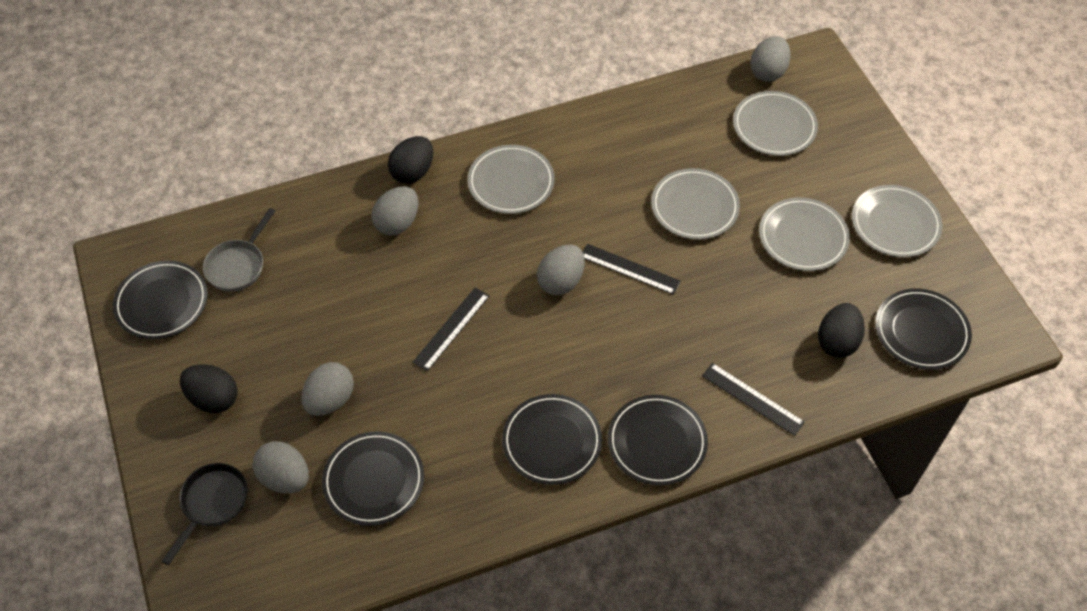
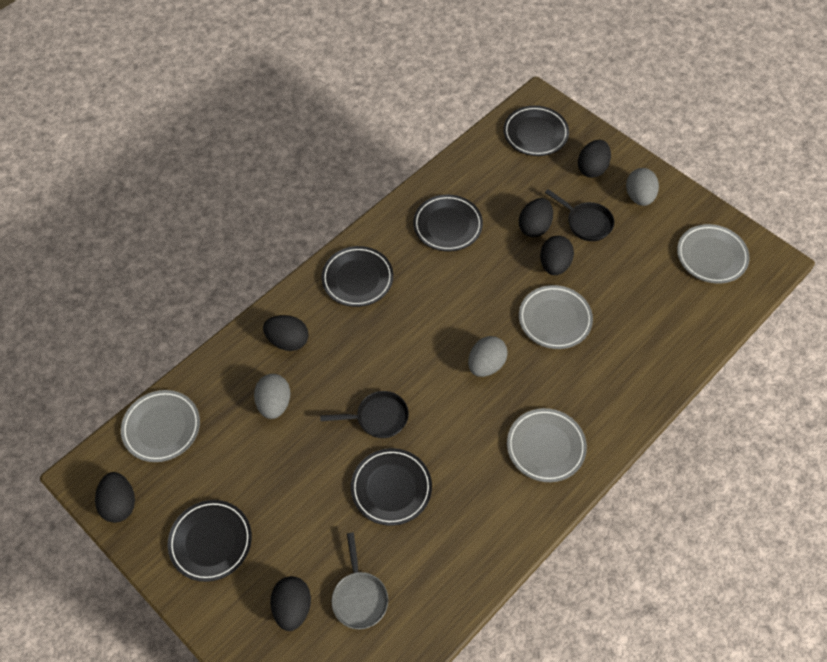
black egg: [180,364,238,413] [388,136,433,184] [818,303,865,358] = 3 -> [95,472,135,523] [263,315,309,351] [270,576,311,631] [519,198,553,237] [540,236,574,275] [578,140,611,178] = 6
black pan: [161,463,248,565] = 1 -> [320,391,409,438] [545,189,614,241] = 2
black ruler: [413,288,489,371] [583,244,681,295] [702,363,805,436] = 3 -> none = 0
grey egg: [252,441,309,493] [301,362,354,416] [372,186,419,235] [537,245,585,295] [750,36,791,82] = 5 -> [254,374,290,419] [468,336,508,377] [626,168,659,206] = 3
grey plate: [467,145,555,214] [651,168,740,240] [733,91,818,156] [759,198,850,271] [852,185,942,257] = 5 -> [121,390,200,462] [507,408,587,482] [519,285,593,349] [677,224,750,284] = 4

